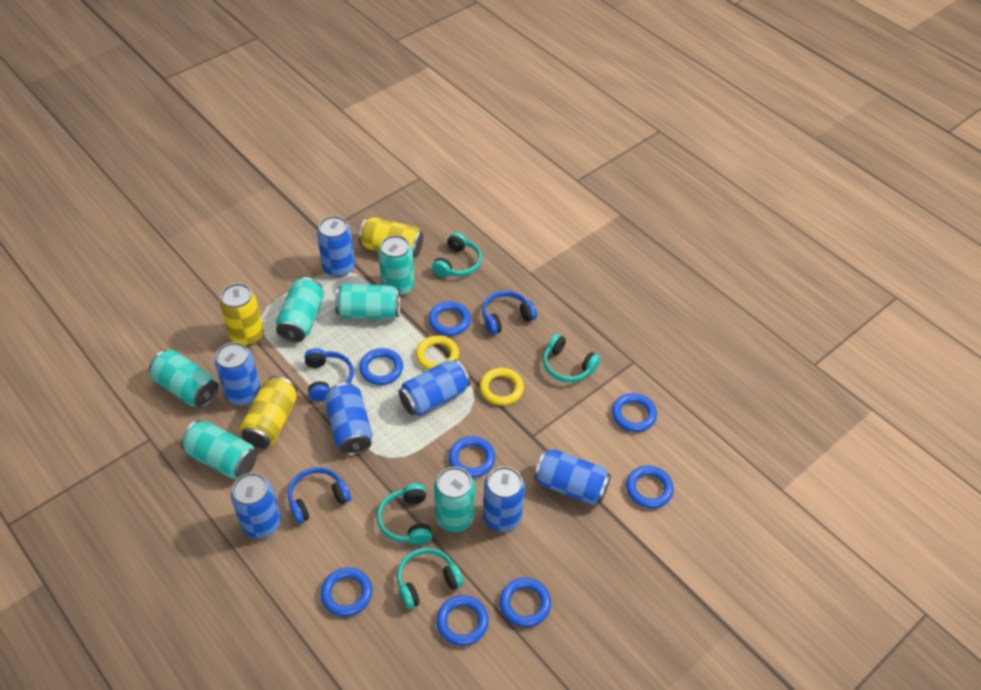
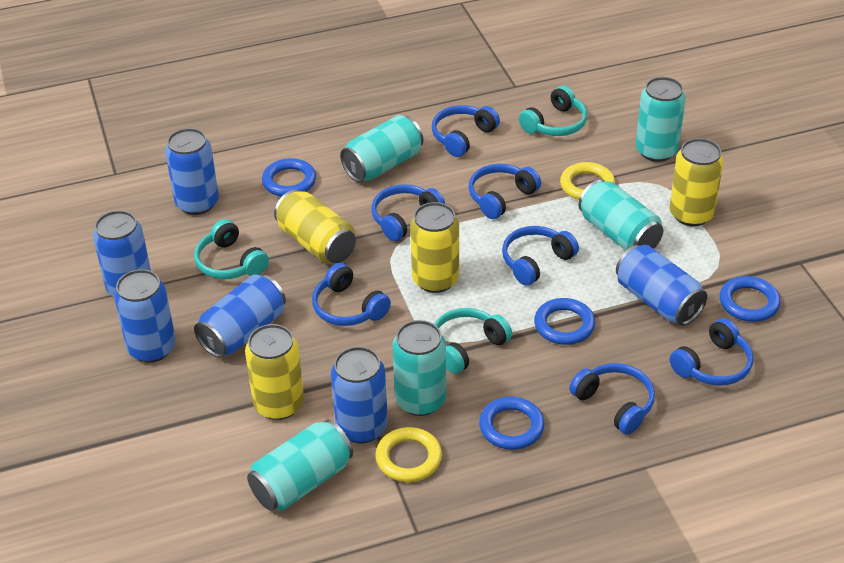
blue can: [215,342,261,406] [231,473,281,538] [317,216,355,277] [325,383,372,455] [399,359,470,416] [483,466,525,532] [534,449,611,505] = 7 -> [93,210,151,297] [114,269,176,363] [165,128,219,215] [194,274,286,358] [331,347,388,443] [616,245,707,326] = 6
blue headphones: [288,467,351,524] [304,348,354,401] [482,291,537,335] = 3 -> [312,263,391,326] [371,184,445,241] [432,105,500,157] [469,164,541,219] [502,226,579,286] [569,363,655,435] [670,318,753,386] = 7
blue ring: [321,567,372,617] [359,348,403,385] [429,301,471,336] [436,595,489,646] [449,436,495,478] [500,577,551,627] [612,393,657,432] [626,465,674,509] = 8 -> [262,158,316,197] [479,397,545,450] [534,298,595,345] [719,276,781,322] = 4
turquoise can: [149,350,219,408] [181,420,257,479] [276,277,324,343] [335,284,400,319] [378,235,415,296] [434,467,475,532] = 6 -> [247,420,353,511] [340,115,423,182] [392,320,446,416] [578,179,663,251] [636,77,686,162] = 5
turquoise headphones: [377,484,432,545] [397,548,463,609] [432,232,482,277] [543,334,601,382] = 4 -> [194,219,269,279] [434,308,512,374] [519,86,587,136] = 3
yellow can: [220,283,264,346] [240,376,297,448] [359,217,423,257] = 3 -> [245,324,304,420] [274,190,356,264] [410,202,459,293] [670,138,724,226] = 4

